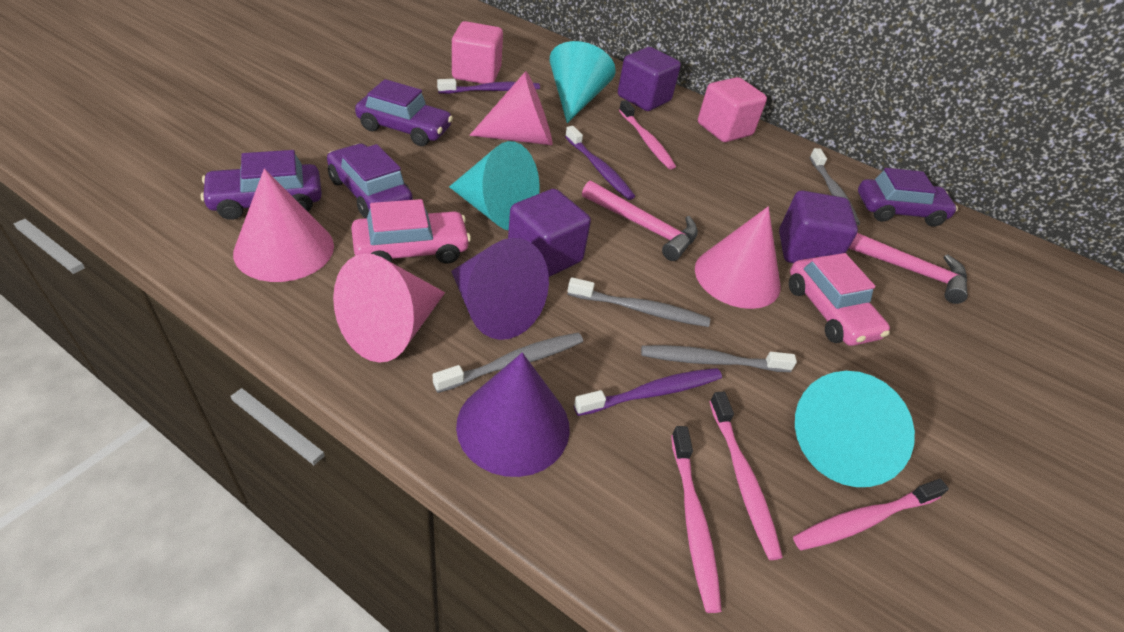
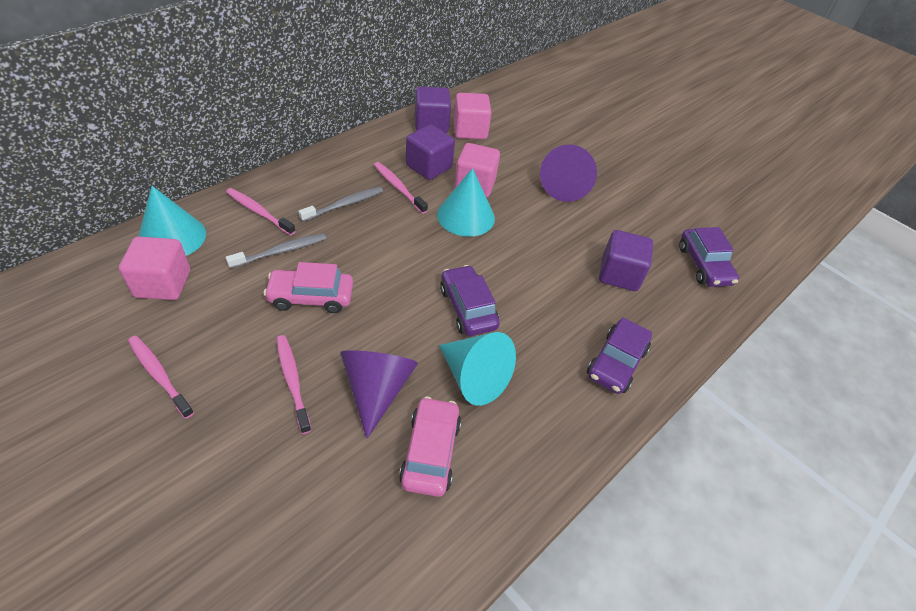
grey toothbrush: [433,333,583,393] [568,277,710,327] [641,345,797,372] [810,148,860,225] = 4 -> [226,233,326,269] [298,187,383,222] = 2
pink cone: [233,168,334,282] [333,253,445,363] [469,71,553,145] [695,206,780,309] = 4 -> none = 0
pink cube: [452,21,503,84] [698,77,767,142] = 2 -> [119,237,190,300] [454,93,492,139] [454,143,500,198] = 3
pink hammer: [582,180,698,261] [849,233,968,304] = 2 -> none = 0
purple car: [200,150,322,220] [327,144,413,218] [355,79,453,146] [858,168,958,227] = 4 -> [440,265,500,336] [587,317,652,394] [679,227,739,287] = 3
purple toothbrush: [437,79,540,94] [565,126,635,200] [574,368,722,416] = 3 -> none = 0

